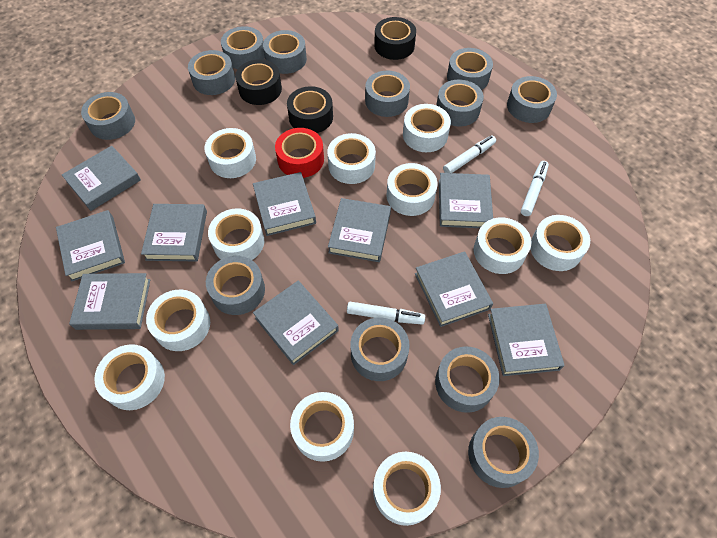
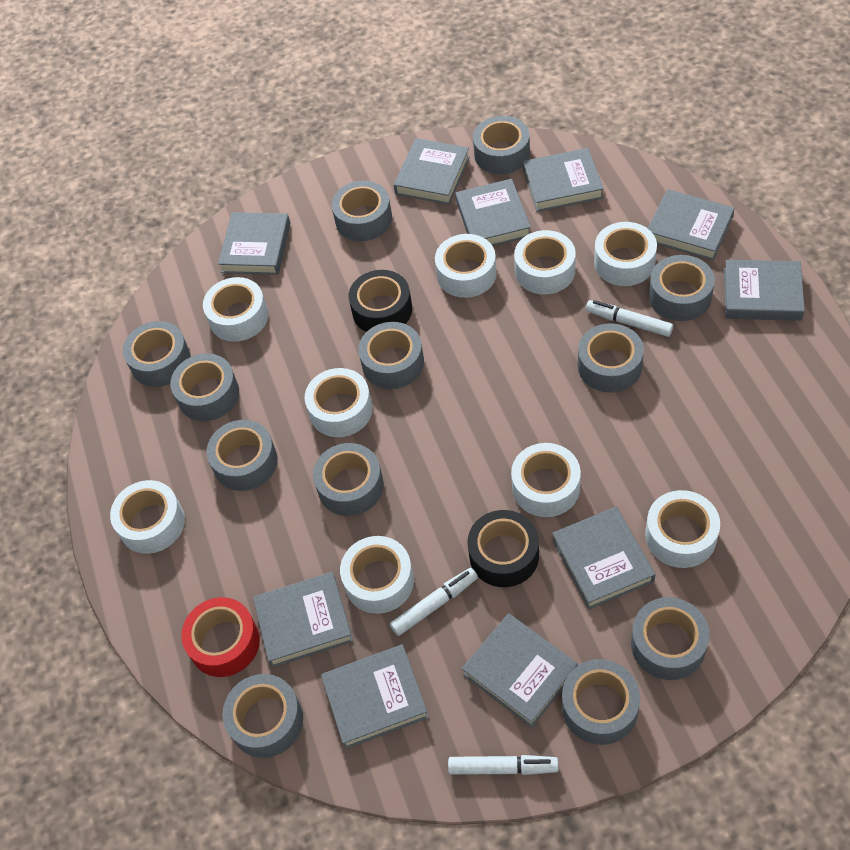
black tape: [235,59,282,105] [287,86,333,133] [374,17,416,60] = 3 -> [349,270,412,332] [467,510,539,587] = 2
white tape: [94,344,165,410] [146,290,210,351] [204,128,256,178] [208,208,264,260] [290,392,354,462] [327,133,376,184] [373,452,441,526] [387,163,437,216] [403,104,451,152] [474,217,531,274] [531,215,590,271] = 11 -> [110,480,185,554] [203,277,268,342] [305,368,373,437] [340,536,414,614] [435,234,497,298] [511,443,581,517] [514,230,576,294] [594,222,657,286] [645,490,720,568] = 9

